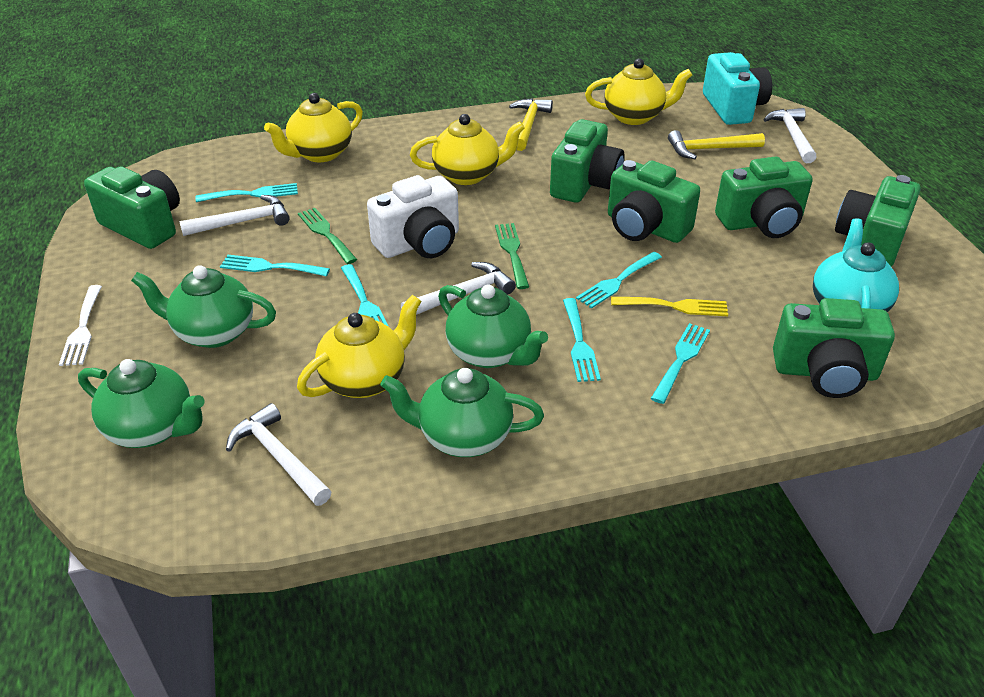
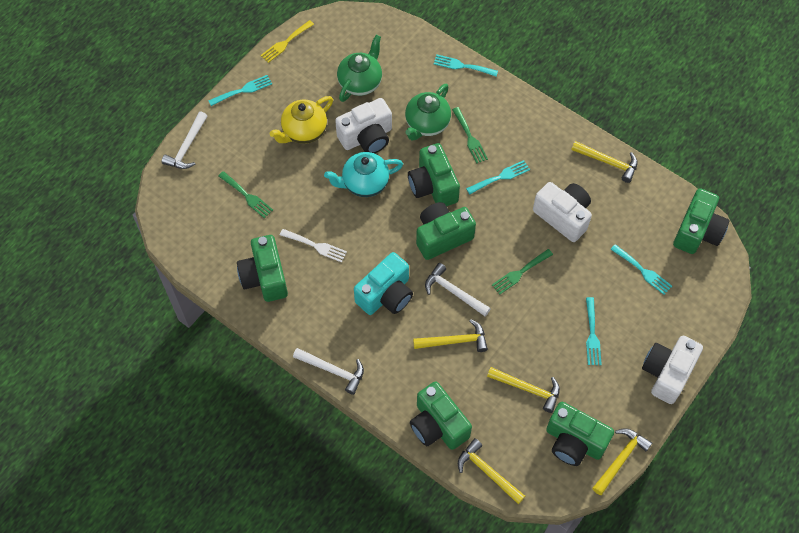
green fork: [298,208,357,264] [495,223,529,289] = 2 -> [218,171,273,218] [452,107,488,163] [492,249,553,295] = 3
green teapot: [78,359,205,448] [131,265,276,348] [380,368,544,457] [438,284,548,368] = 4 -> [337,35,382,102] [405,84,451,140] = 2
turquoise fork: [195,183,298,202] [220,255,330,277] [341,264,389,327] [563,298,601,382] [576,252,662,308] [651,323,710,404] = 6 -> [208,75,272,106] [433,54,498,77] [466,160,530,194] [586,297,602,365] [611,244,672,295] = 5
white camera: [367,175,459,258] = 1 -> [335,98,392,153] [533,182,592,242] [642,336,703,404] = 3
white hammer: [179,195,290,236] [226,403,331,506] [401,262,516,315] [763,108,817,163] = 4 -> [162,111,207,169] [293,348,364,395] [425,263,491,316] = 3
yellow hammer: [509,98,553,151] [668,130,765,159] = 2 -> [413,319,488,352] [458,438,525,504] [487,367,560,413] [571,141,637,183] [592,428,652,495] = 5
yellow teapot: [264,93,363,162] [297,295,421,398] [410,114,525,185] [585,59,692,125] = 4 -> [270,96,333,144] = 1

